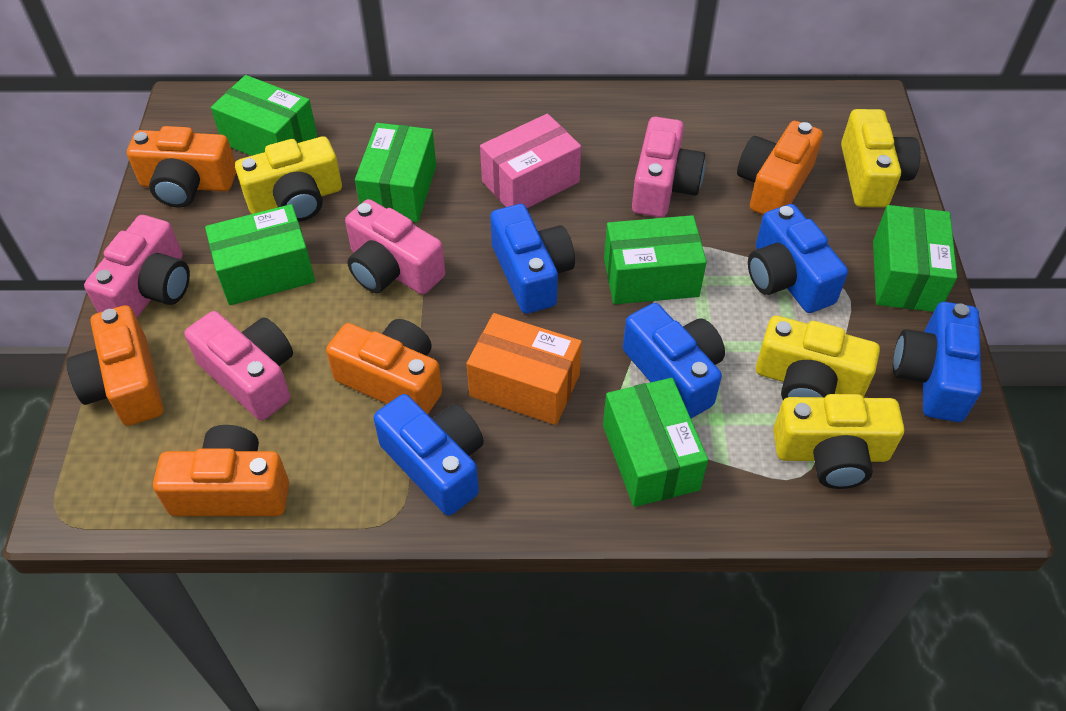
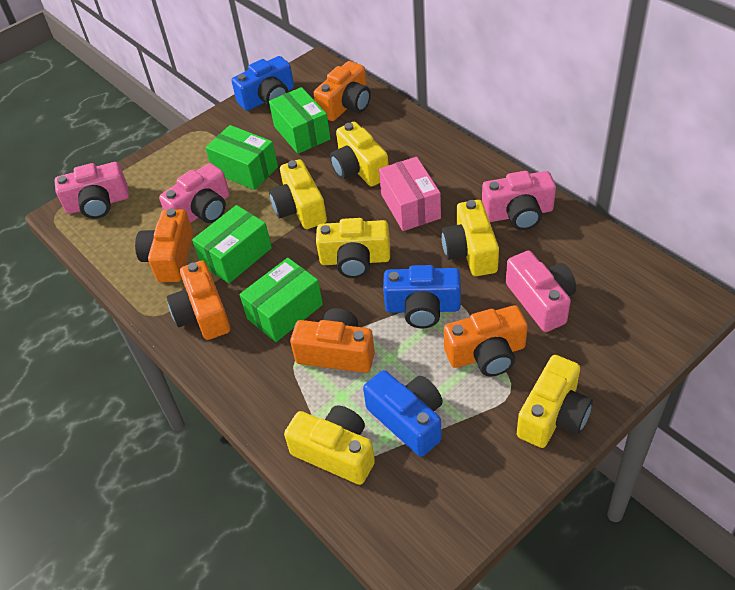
blue camera: [374,394,484,516] [490,204,575,314] [623,303,725,418] [748,204,848,313] [893,302,982,422] = 5 -> [232,56,294,111] [363,370,443,457] [383,265,461,329] = 3
green box: [205,204,315,305] [211,75,317,156] [355,123,436,222] [603,378,708,507] [604,215,707,304] [873,205,957,312] = 6 -> [192,205,272,283] [205,125,278,190] [240,258,323,342] [269,87,331,154] = 4
orange box: [467,313,582,425] = 1 -> none = 0
yellow camera: [235,136,342,222] [756,316,880,400] [773,394,904,489] [841,109,921,207] = 4 -> [269,159,327,229] [284,405,375,485] [316,218,390,278] [330,122,389,186] [441,200,499,276] [517,355,593,448] = 6

